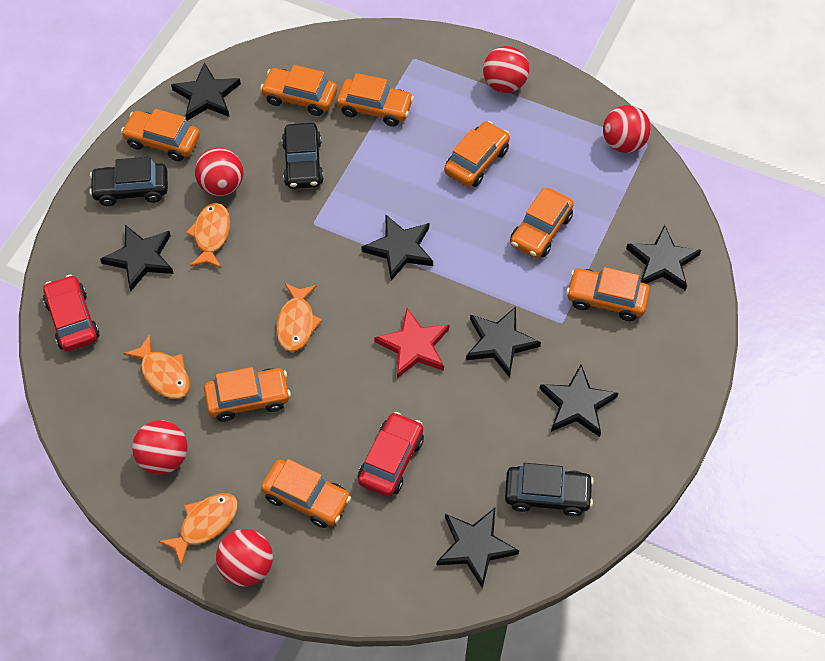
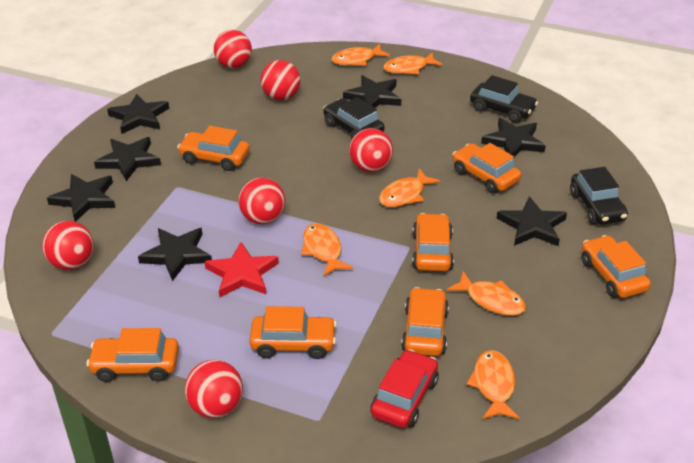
orange car: [121,109,200,161] [204,367,291,422] [260,65,337,116] [261,459,351,528] [337,73,414,127] [444,121,510,187] [510,188,574,258] [566,267,650,321] = 8 -> [86,328,179,382] [177,126,250,171] [250,306,337,359] [401,287,449,356] [412,213,454,271] [452,143,521,193] [581,235,651,298] = 7
orange fish: [123,334,190,399] [158,493,238,566] [186,203,230,268] [276,283,322,352] = 4 -> [301,223,353,277] [331,44,390,66] [379,168,440,207] [383,53,443,74] [447,271,526,316] [467,350,520,419] = 6
red ball: [132,420,187,475] [195,147,243,196] [216,529,273,586] [483,46,529,93] [603,105,651,153] = 5 -> [42,221,94,270] [185,360,243,418] [214,30,252,68] [238,178,285,224] [261,60,300,100] [349,128,393,172] = 6
red car: [43,275,99,352] [358,412,424,497] = 2 -> [370,349,439,428] = 1

